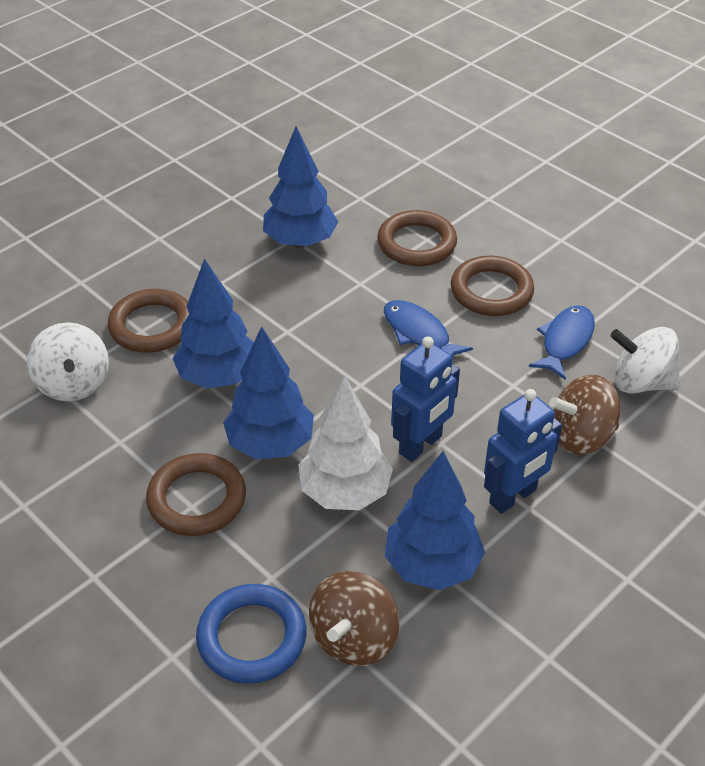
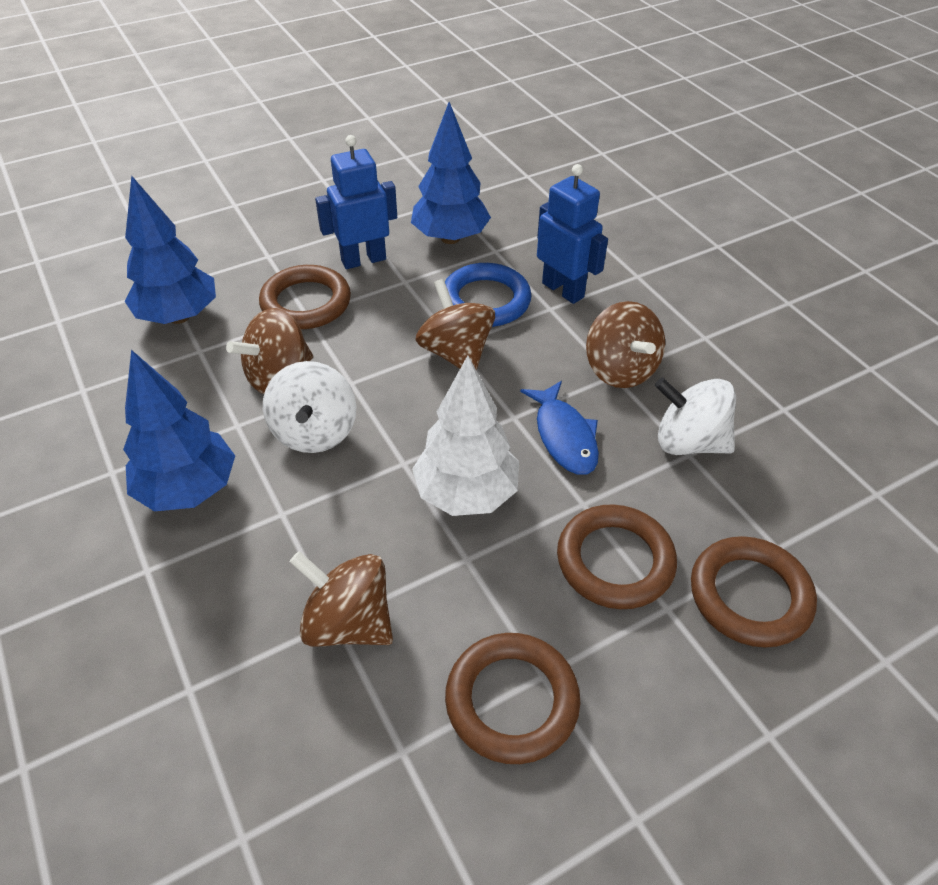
blue fish: [384,300,473,357] [529,305,595,380] = 2 -> [520,381,599,475] = 1
blue tree: [172,258,254,389] [223,326,314,459] [263,126,338,248] [385,451,485,590] = 4 -> [123,350,235,511] [125,176,216,324] [411,102,491,244] = 3
brown spinning top: [309,571,399,666] [549,375,620,455] = 2 -> [226,308,313,394] [290,551,393,647] [415,279,495,371] [586,301,665,388] = 4

